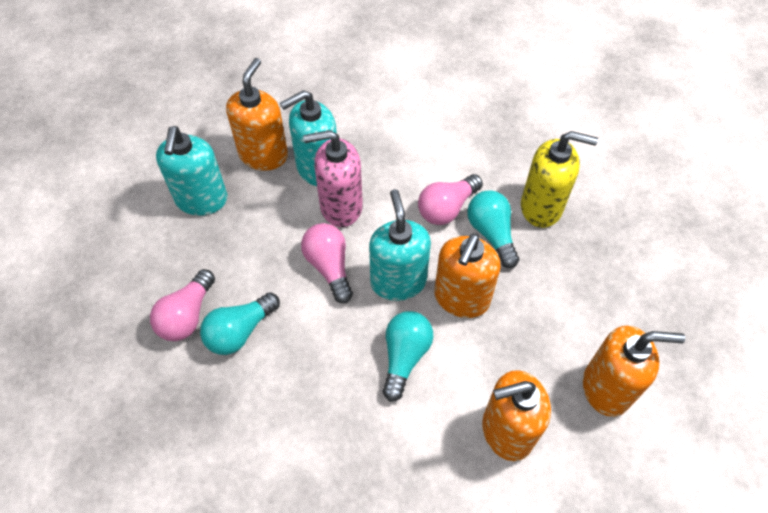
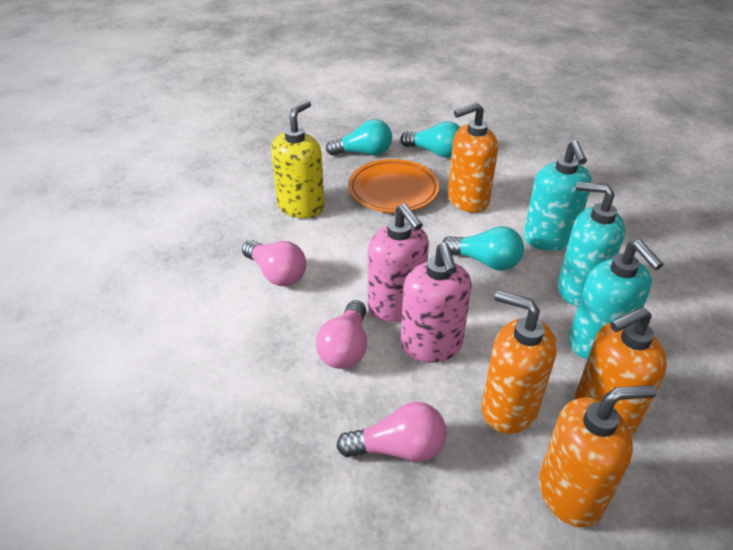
orange plate: none = 0 -> [348,159,440,213] = 1
pink soap dispenser: [303,130,363,227] = 1 -> [368,203,429,322] [401,242,472,363] = 2

